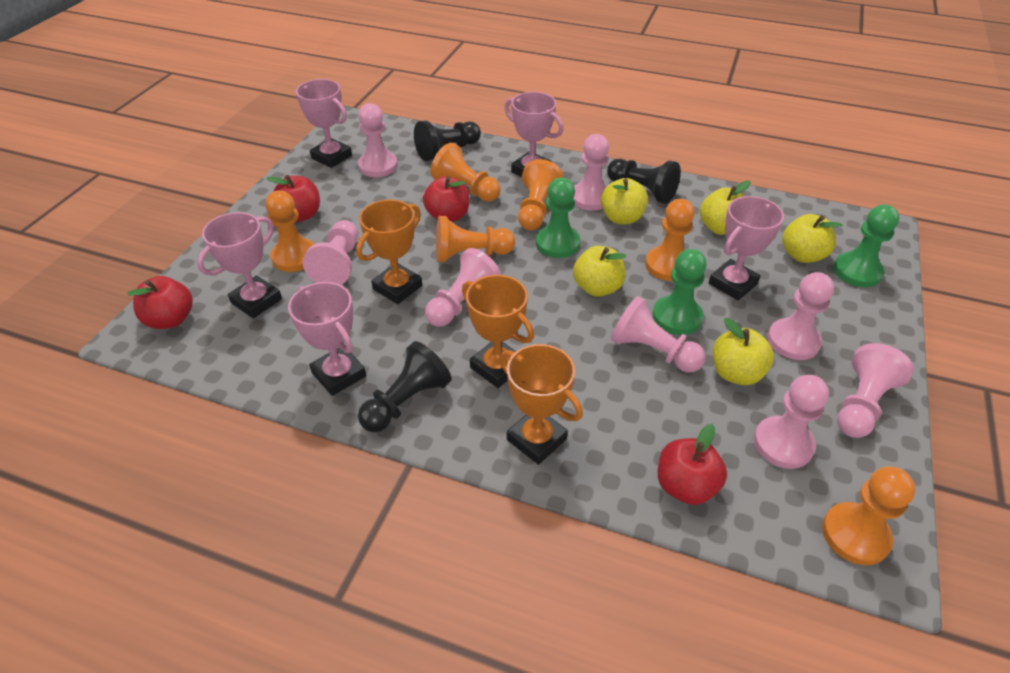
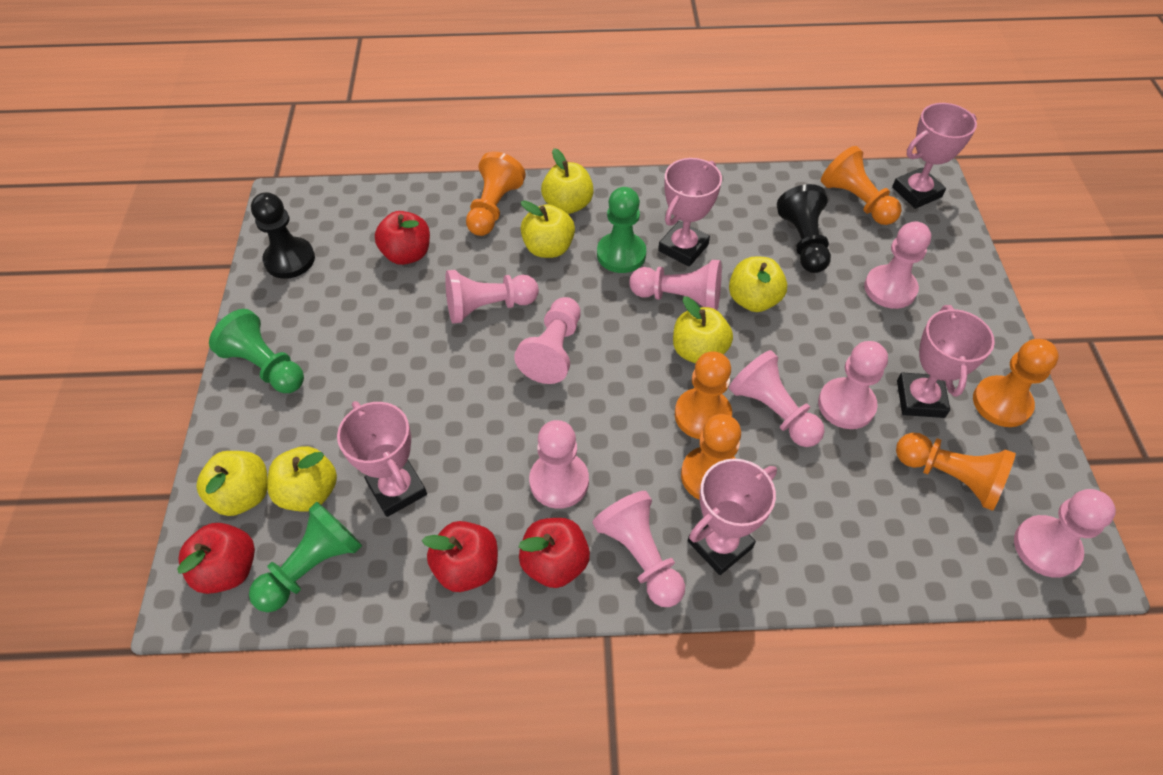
black pawn: [358,341,452,432] [414,120,481,161] [607,159,681,204] = 3 -> [251,192,315,279] [777,184,831,273] = 2
orange trophy: [356,200,422,304] [462,275,534,388] [500,344,583,465] = 3 -> none = 0
pink pawn: [303,220,358,285] [358,103,398,177] [425,248,502,327] [574,134,609,211] [611,296,705,373] [754,375,829,469] [767,272,834,360] [837,343,914,438] = 8 -> [445,270,539,324] [514,297,581,384] [529,420,589,509] [592,491,685,607] [630,260,722,310] [729,350,825,447] [818,341,888,429] [864,221,931,309] [1014,489,1116,578] = 9
yellow apple: [573,246,626,297] [601,178,648,224] [700,181,751,235] [713,318,774,385] [782,214,843,263] = 5 -> [196,451,268,516] [267,446,337,512] [521,200,575,258] [541,148,594,214] [673,297,733,364] [729,257,787,312] = 6

